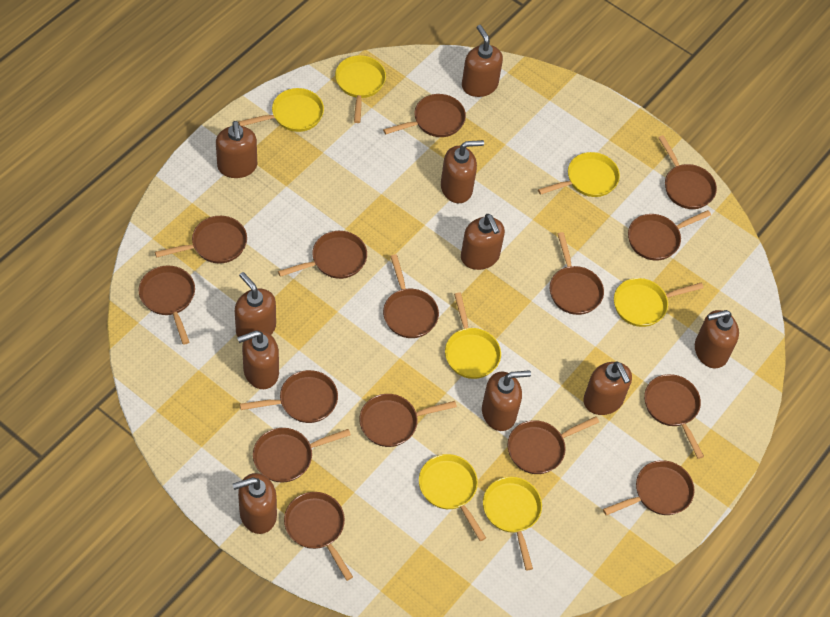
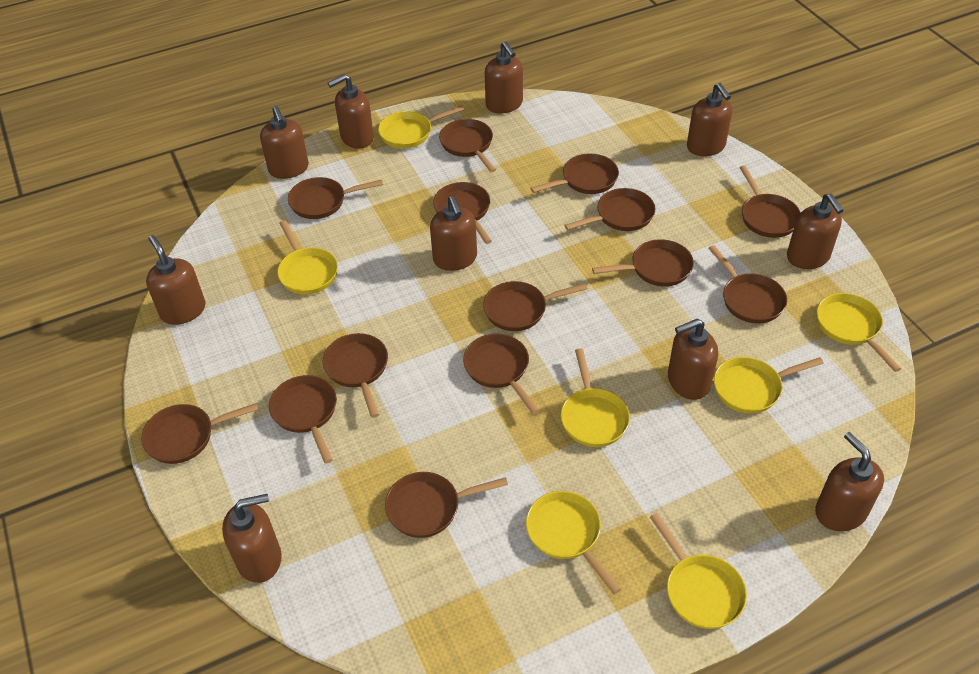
brown pan: [139,266,195,345] [155,216,247,264] [240,370,338,423] [253,428,351,483] [278,231,367,279] [284,492,353,581] [359,394,457,447] [383,94,466,137] [383,254,439,338] [507,416,599,474] [550,232,604,315] [603,460,695,515] [628,210,711,261] [644,374,704,459] [658,135,717,209] = 15 -> [141,403,259,464] [269,375,337,464] [288,177,383,219] [323,333,388,418] [385,472,508,538] [433,182,492,244] [439,119,496,172] [463,334,540,414] [483,281,588,331] [530,153,619,194] [564,188,655,231] [592,239,694,287] [708,245,787,324] [739,165,801,238] = 14

